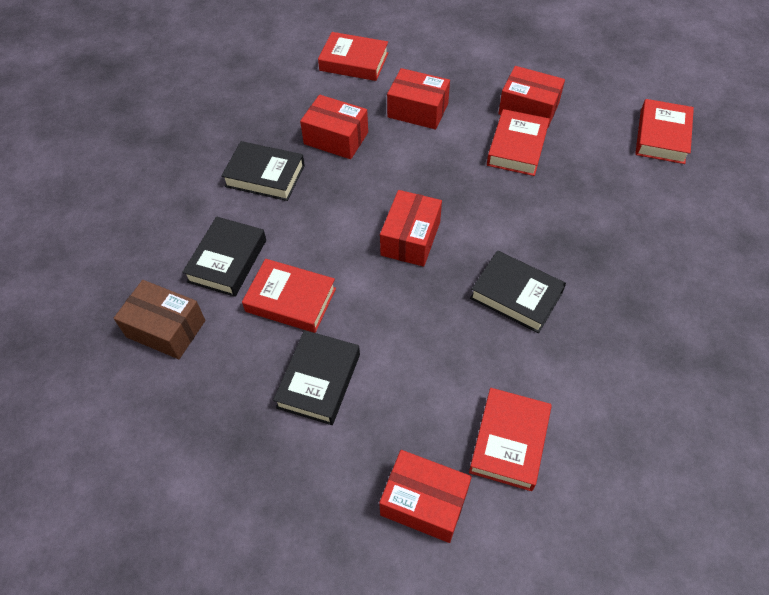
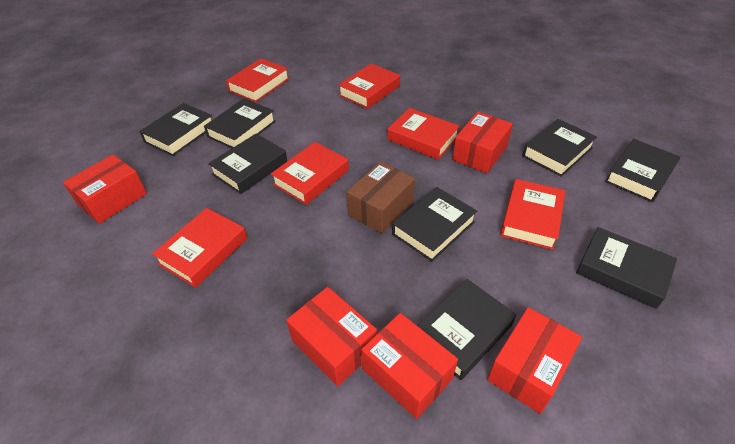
black book: [182,216,266,297] [221,141,305,201] [273,330,360,425] [470,250,566,333] = 4 -> [139,103,212,156] [204,98,276,148] [208,134,287,194] [392,187,477,262] [417,279,516,380] [522,119,597,177] [576,227,677,309] [605,139,680,202] = 8
red book: [242,259,336,333] [318,32,388,81] [469,388,552,491] [487,109,550,176] [635,99,694,164] = 5 -> [152,208,247,288] [226,58,289,102] [271,142,349,205] [338,63,400,109] [387,108,460,160] [500,179,566,250] = 6

